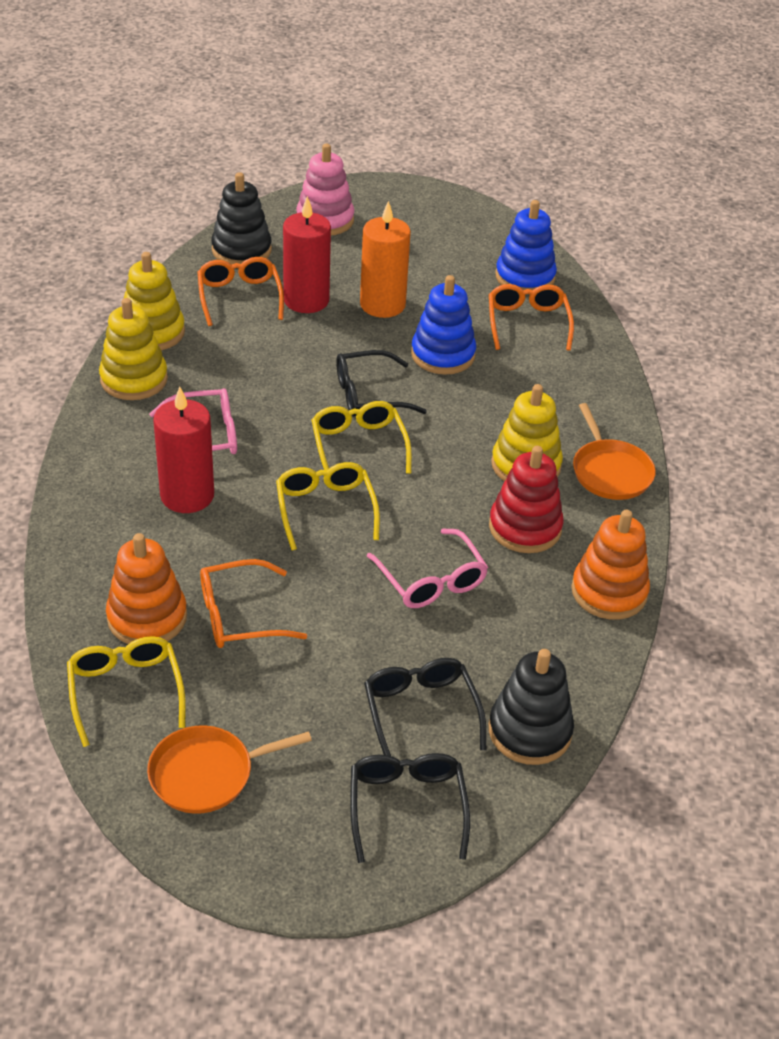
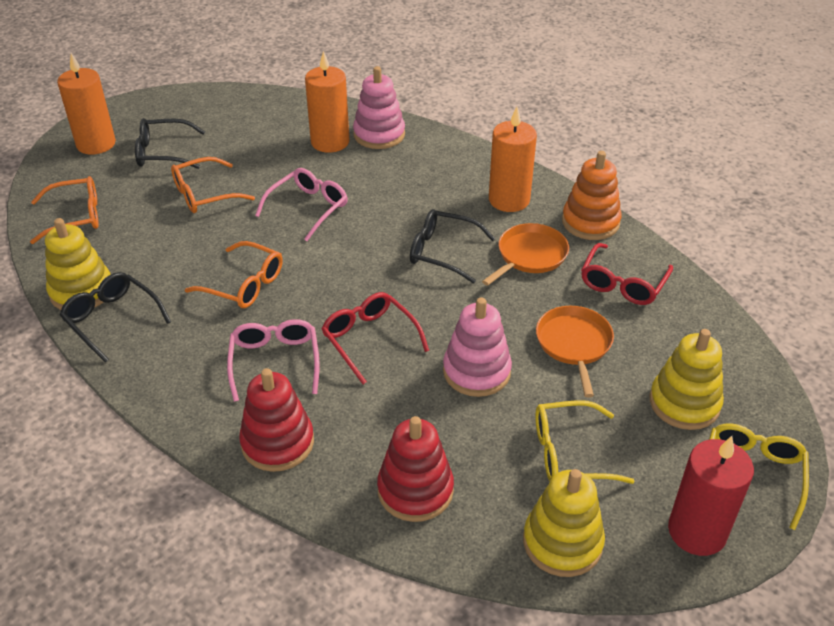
black stacking toy: [211,172,272,265] [489,649,574,765] = 2 -> none = 0
blue stacking toy: [411,275,476,375] [496,200,557,290] = 2 -> none = 0
orange candle: [360,201,411,318] = 1 -> [57,53,116,155] [305,51,349,153] [489,107,537,212] = 3
orange stacking toy: [106,533,187,644] [571,510,650,620] = 2 -> [562,151,622,240] = 1
pink stacking toy: [296,144,354,235] = 1 -> [353,66,405,149] [443,297,512,397] = 2
red candle: [153,386,214,513] [283,196,331,313] = 2 -> [668,436,754,556] = 1
red glasses: none = 0 -> [322,292,429,384] [581,243,673,305] = 2
red stacking toy: [489,446,564,553] = 1 -> [239,368,314,472] [377,416,454,522] = 2
yellow glasses: [67,636,186,747] [276,462,380,551] [312,401,412,474] = 3 -> [535,400,634,484] [709,423,809,530] = 2

